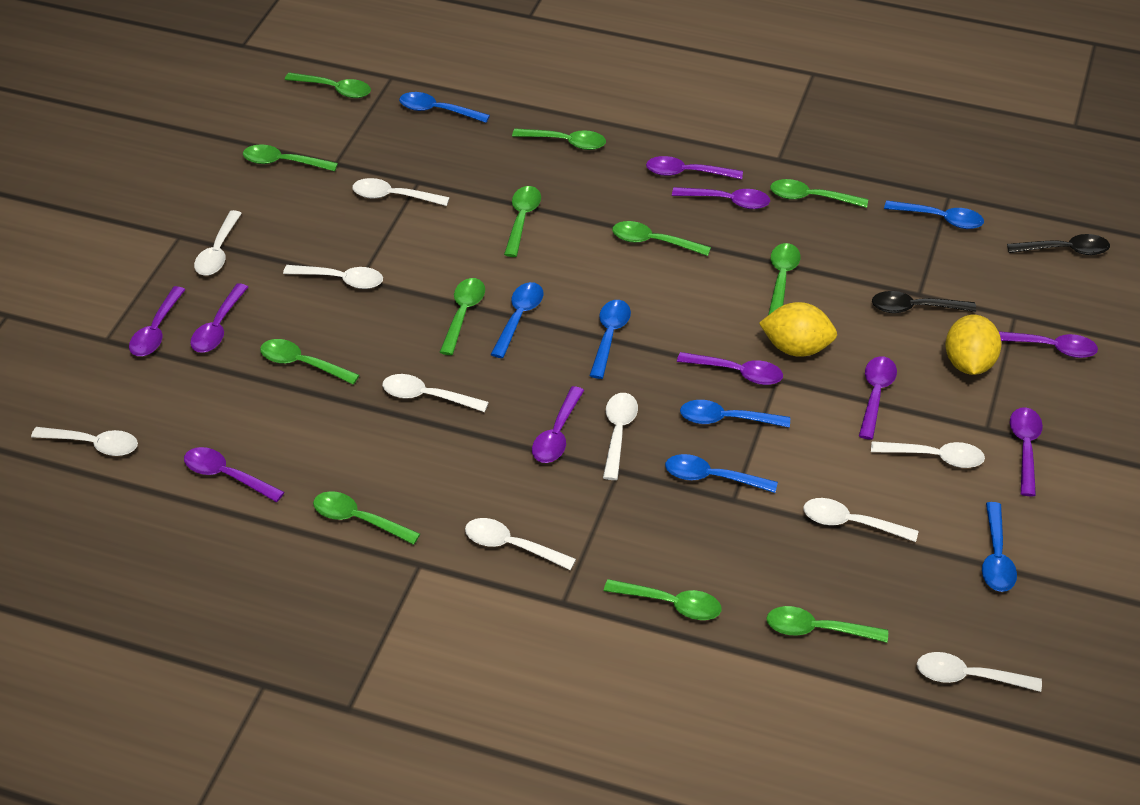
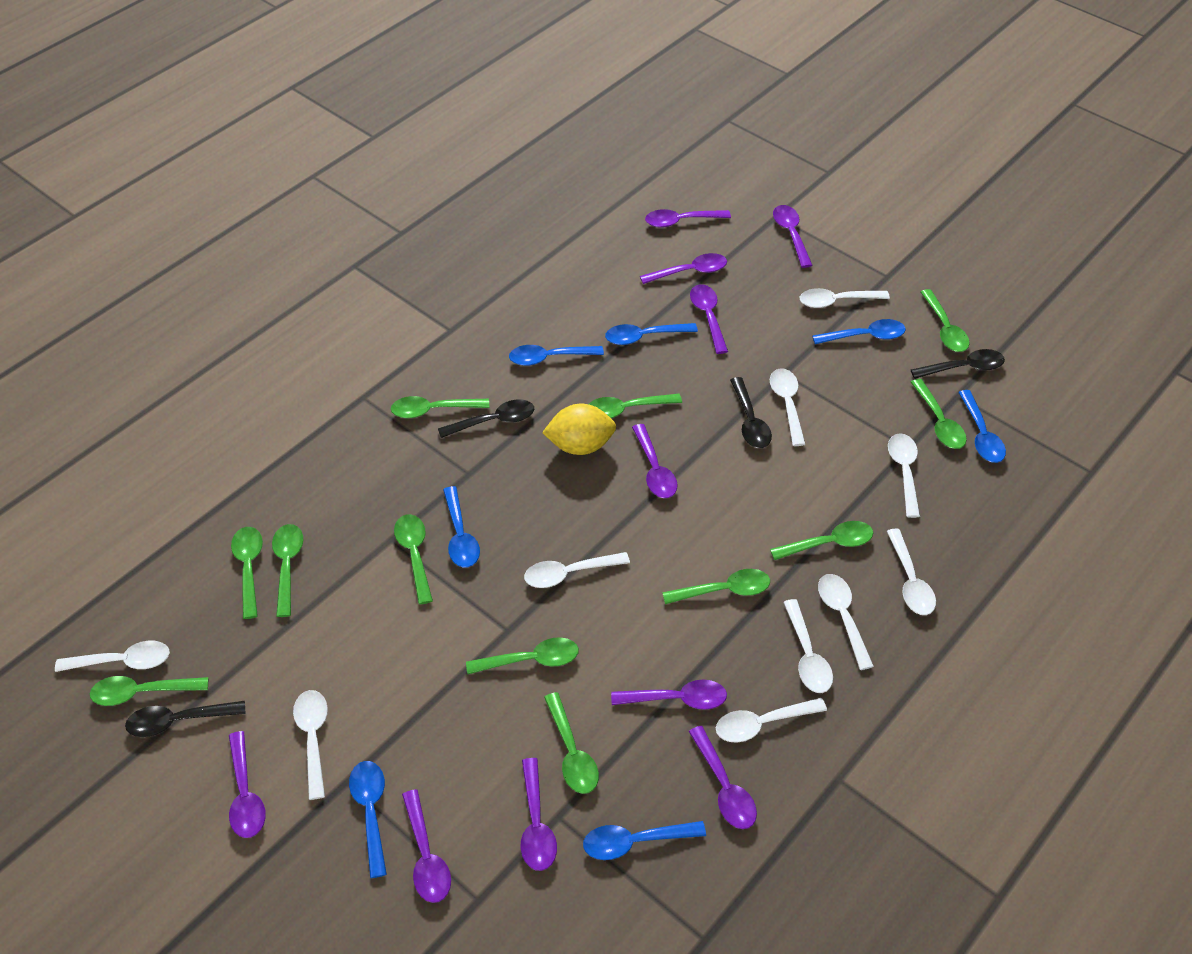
black spoon: [872,291,976,313] [1007,234,1110,255] = 2 -> [125,701,246,737] [438,399,534,438] [730,377,772,448] [911,349,1005,379] = 4
yellow lemon: [759,302,837,357] [945,315,1002,375] = 2 -> [542,404,616,455] = 1

